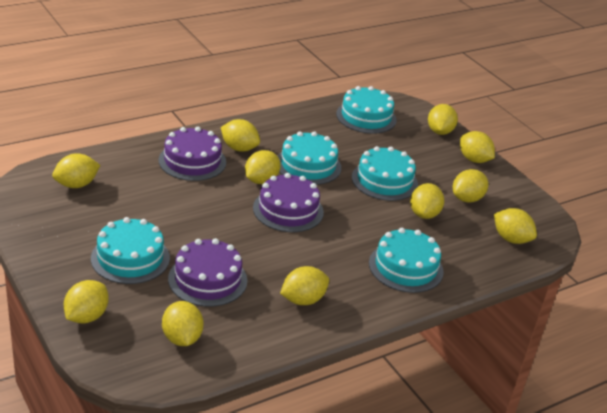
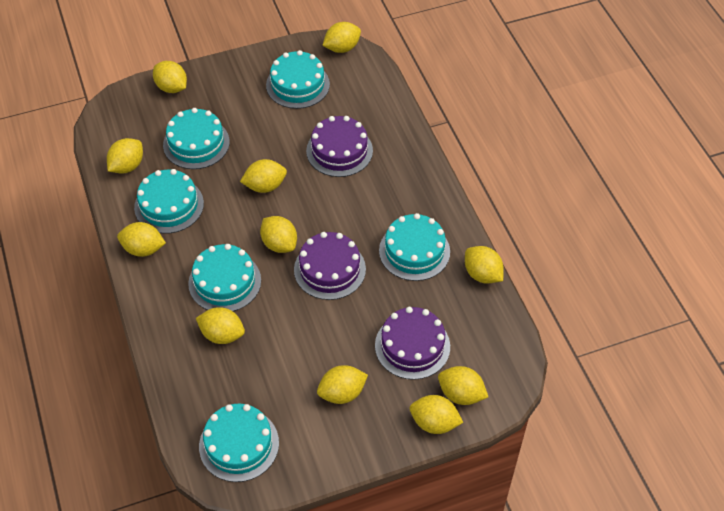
turquoise cake: [91,217,170,284] [278,131,341,185] [336,86,397,134] [352,146,418,201] [369,228,444,293] = 5 -> [134,169,204,234] [163,108,230,169] [188,244,261,311] [199,403,279,482] [266,50,330,109] [379,213,450,281] = 6

